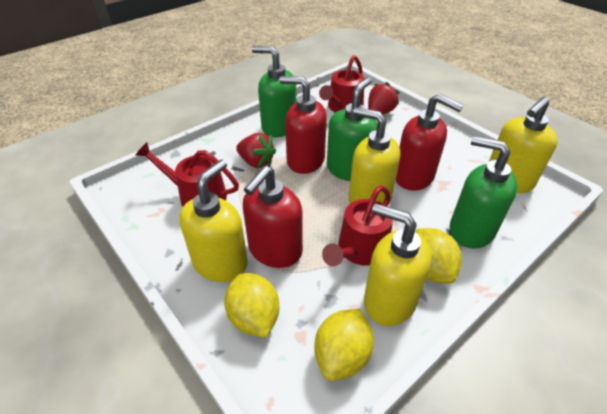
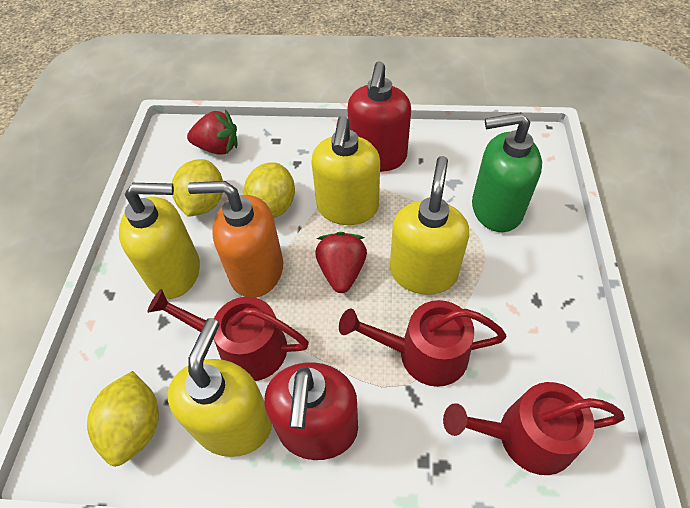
green soap dispenser: [252,46,297,138] [327,77,378,181] [450,136,517,249] = 3 -> [472,112,542,232] = 1
orange soap dispenser: none = 0 -> [188,181,283,298] = 1
red soap dispenser: [243,166,303,268] [279,76,327,174] [396,93,464,191] = 3 -> [265,362,358,460] [348,61,411,172] = 2

